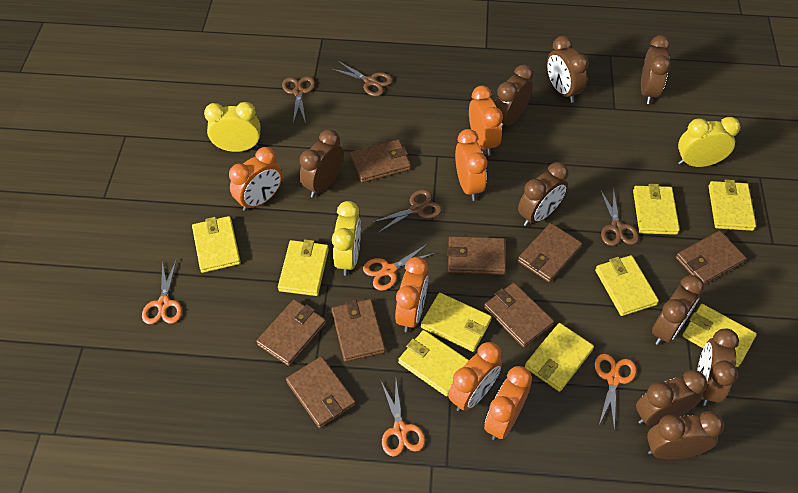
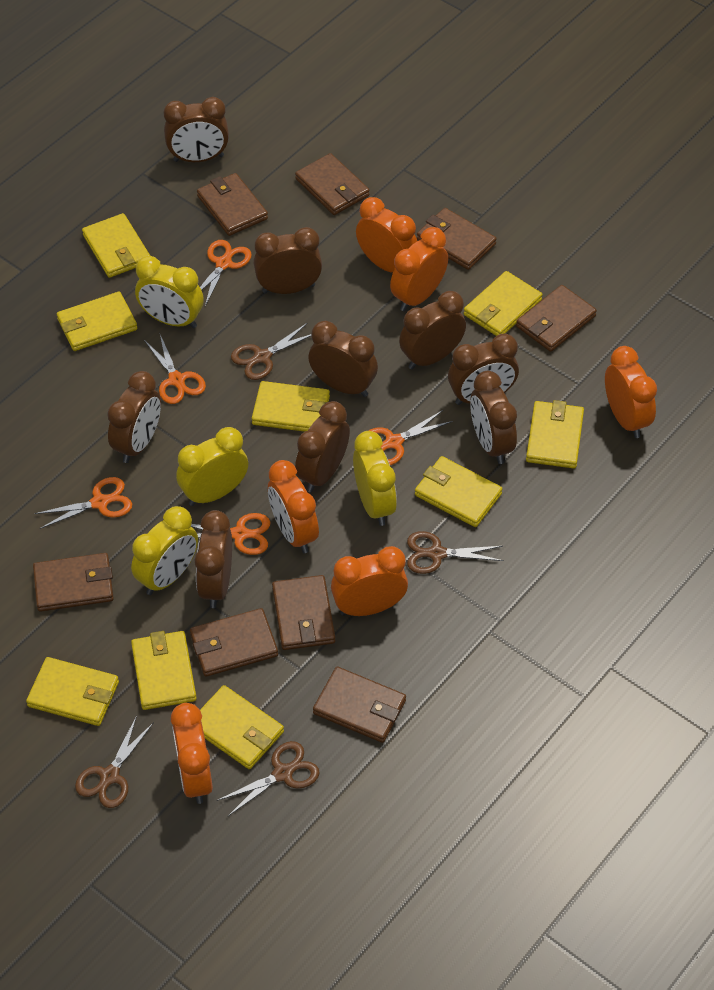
orange scissors: [142,259,182,324] [363,244,435,291] [381,381,425,456] [595,354,636,431] = 4 -> [34,477,132,529] [144,335,206,404] [191,513,270,555] [200,240,252,306] [368,410,453,465] = 5
yellow clock: [204,102,261,152] [332,201,361,276] [678,117,740,167] = 3 -> [131,506,198,595] [135,256,204,328] [176,427,248,506] [353,431,397,526] = 4

